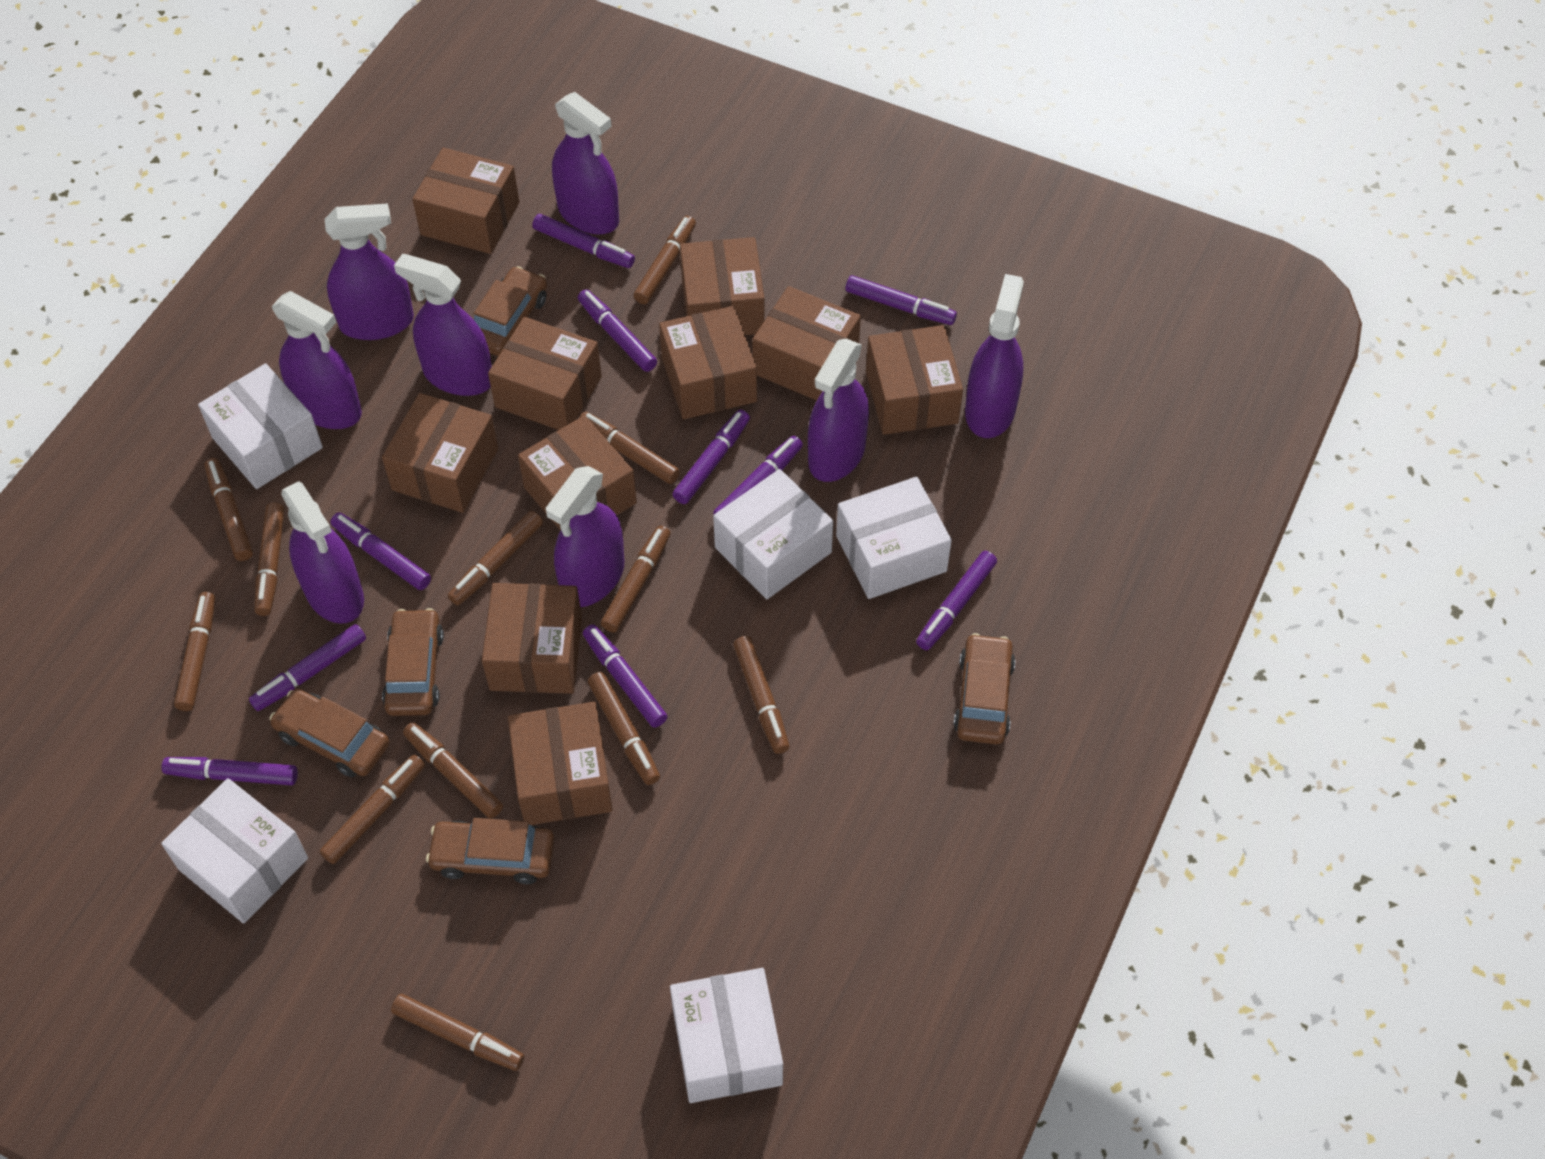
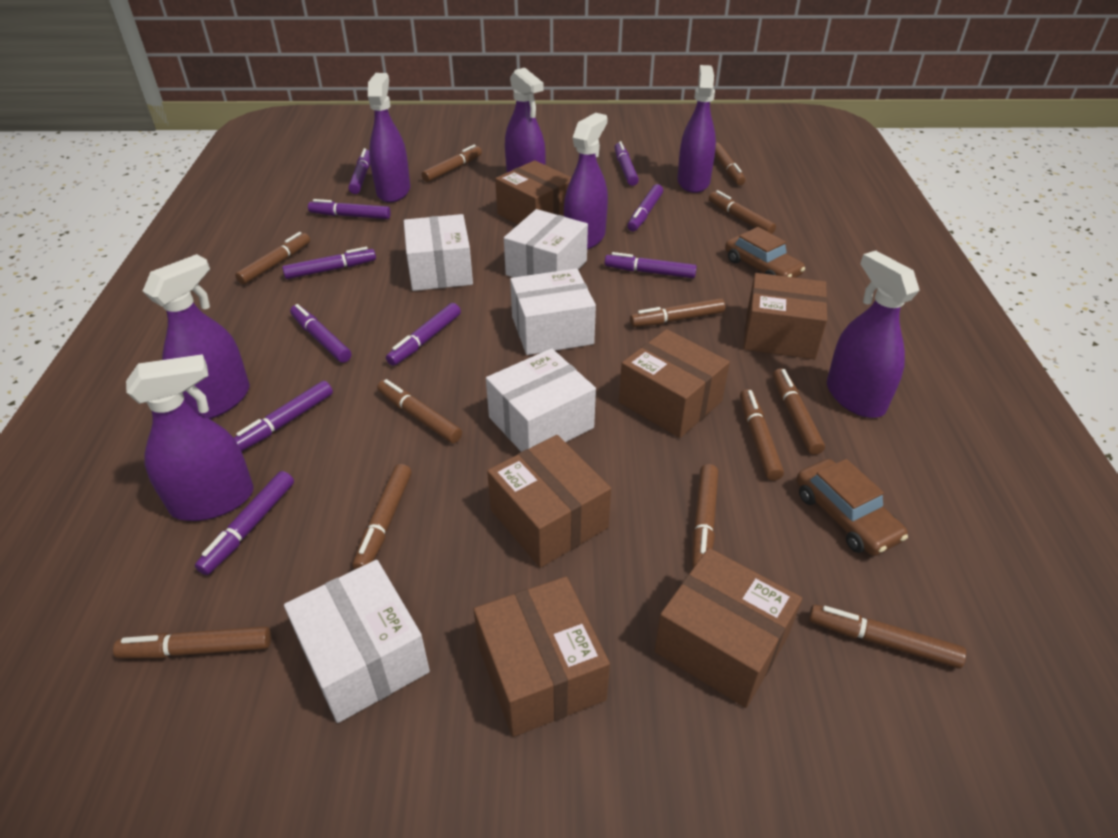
brown box: [382,393,498,513] [412,148,519,254] [482,583,582,694] [488,317,602,430] [508,702,613,825] [518,415,637,530] [659,306,757,419] [680,237,765,335] [752,286,861,400] [866,325,963,435] = 10 -> [474,576,610,737] [487,435,611,568] [495,160,572,225] [619,329,730,438] [654,548,802,708] [743,273,827,359] = 6
brown car: [269,689,390,777] [382,608,444,716] [426,818,555,884] [474,266,547,356] [953,633,1015,745] = 5 -> [725,227,805,278] [796,459,908,556] = 2
purple spray bottle: [272,291,362,429] [281,481,364,624] [325,203,414,340] [394,254,492,396] [546,466,624,607] [552,92,619,235] [808,338,869,482] [965,274,1024,438] = 8 -> [126,354,254,521] [143,254,250,419] [368,73,410,203] [505,68,546,172] [564,113,608,250] [677,65,716,193] [827,251,920,418] = 7

